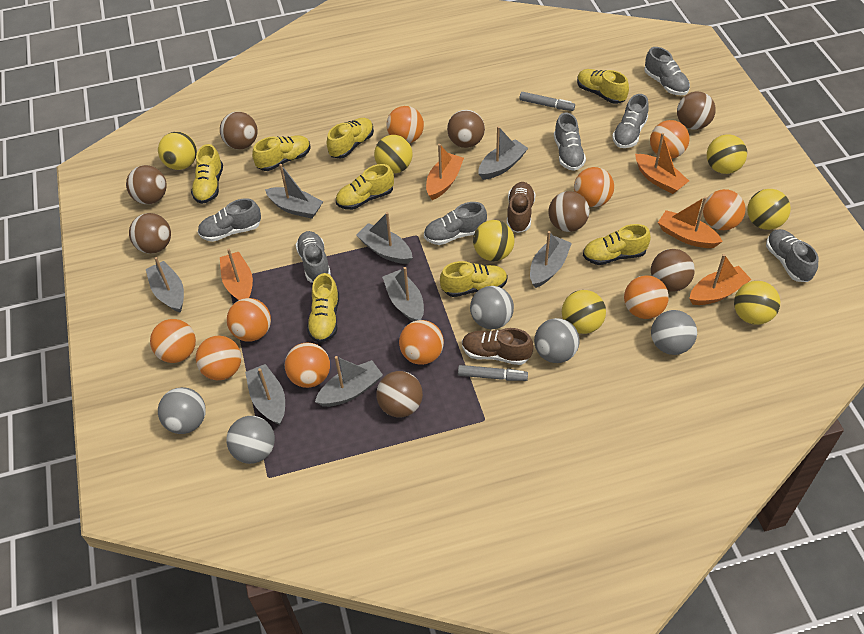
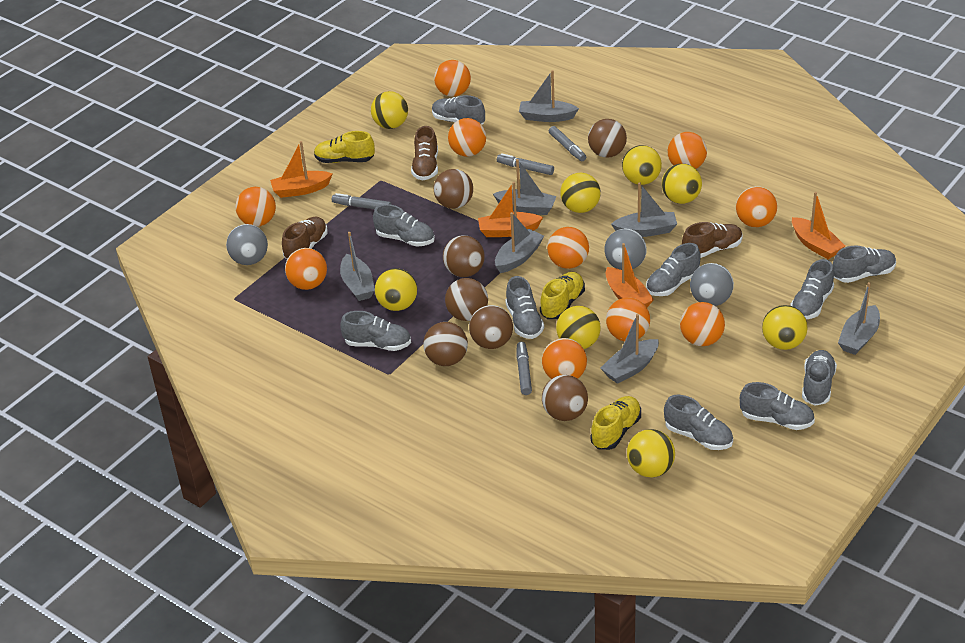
brown ball: [126,165,167,204] [129,213,171,254] [220,112,258,149] [376,371,423,417] [447,110,485,148] [549,191,589,232] [651,249,695,292] [677,92,716,130] = 8 -> [423,322,468,366] [434,169,473,209] [443,235,485,277] [445,278,488,321] [469,305,513,349] [542,375,588,421] [588,119,627,158] = 7
brown shoe: [462,328,533,365] [507,182,535,233] = 2 -> [282,217,328,259] [411,126,438,180] [682,222,743,258] = 3
grey ball: [158,387,206,434] [227,416,275,464] [470,286,514,329] [534,318,580,363] [651,310,697,355] = 5 -> [226,224,268,265] [605,229,647,270] [690,263,734,306] = 3
grey boat: [146,257,184,313] [245,364,285,425] [265,164,323,219] [315,356,383,407] [356,212,413,264] [382,267,424,322] [478,126,528,180] [530,231,572,288] = 8 -> [340,232,375,301] [493,159,557,215] [495,212,544,273] [519,70,579,122] [601,314,659,384] [611,182,677,237] [838,282,880,355] = 7
grey marker: [458,365,528,381] [519,92,575,111] = 2 -> [332,193,391,209] [497,153,554,175] [517,342,532,395] [549,126,586,161] = 4
grey shoe: [198,198,261,242] [296,231,331,283] [424,202,487,245] [554,112,586,171] [612,94,649,148] [644,47,690,95] [766,229,818,282] = 7 -> [341,311,411,351] [373,204,435,247] [432,95,485,125] [505,276,544,339] [646,243,701,296] [664,395,733,450] [740,382,815,430] [790,259,834,319] [802,350,837,406] [833,245,896,283] = 10
orange boat: [220,248,253,300] [426,144,464,200] [635,133,689,194] [658,197,723,248] [689,254,752,305] = 5 -> [270,141,333,198] [478,182,543,237] [606,243,654,307] [792,192,845,259] = 4
yellow ball: [158,132,197,170] [374,135,413,173] [473,220,515,261] [562,290,606,334] [707,134,747,174] [734,281,780,325] [747,189,791,230] = 7 -> [371,91,408,129] [375,268,417,311] [556,306,601,349] [560,173,601,213] [622,145,662,185] [627,429,675,477] [662,164,702,204] [762,305,807,350] = 8
yellow shoe: [191,144,223,204] [252,135,311,171] [307,273,339,343] [327,118,374,159] [336,164,394,210] [440,261,508,297] [577,69,629,104] [583,224,651,265] = 8 -> [314,131,375,163] [540,272,585,319] [590,396,641,450] = 3

